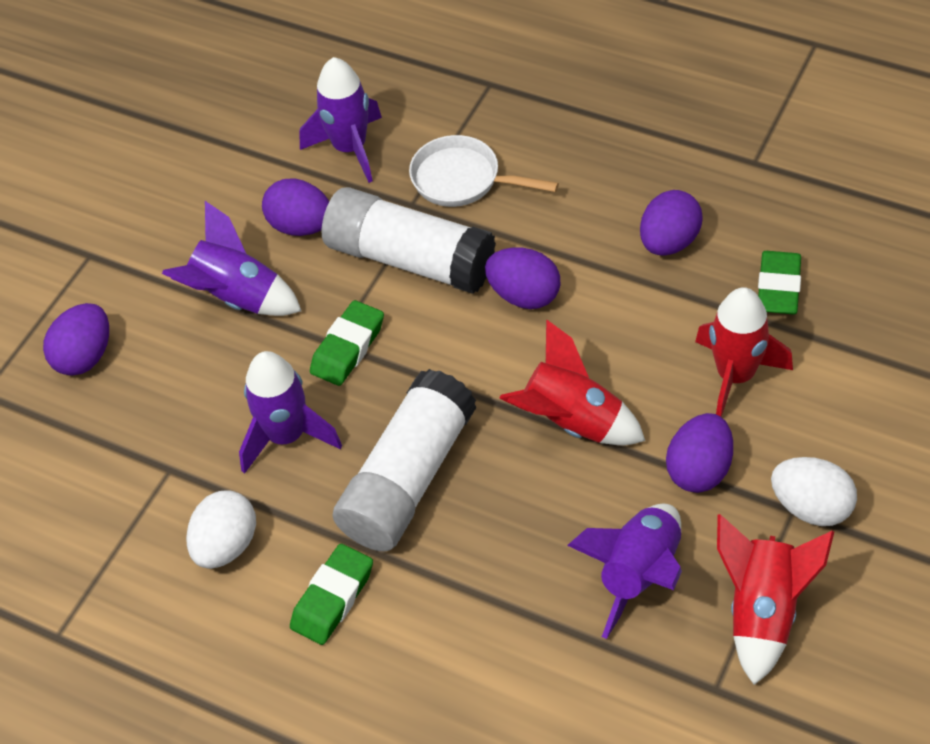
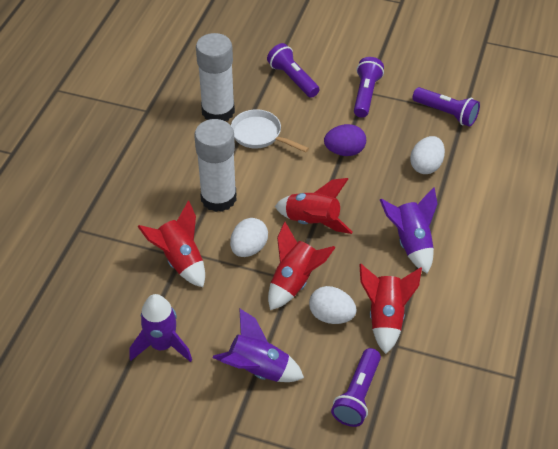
green eraser: [290,544,373,645] [310,300,384,386] [758,251,801,314] = 3 -> none = 0
purple egg: [43,303,109,376] [262,179,329,236] [485,247,560,309] [640,190,703,256] [666,413,733,493] = 5 -> [324,124,366,156] = 1
purple flashlight: none = 0 -> [267,43,320,98] [331,348,381,427] [354,57,384,118] [412,87,480,127] = 4
purple rocket: [162,201,301,316] [239,351,342,474] [299,57,382,183] [567,504,682,639] = 4 -> [130,294,192,362] [213,308,304,382] [380,187,437,274] = 3
red rocket: [499,319,645,445] [695,287,793,417] [717,514,834,685] = 3 -> [137,200,205,287] [268,221,336,310] [275,178,353,234] [359,264,422,354] = 4
white egg: [186,490,256,569] [771,457,857,526] = 2 -> [230,218,268,257] [309,286,357,324] [410,136,445,174] = 3

